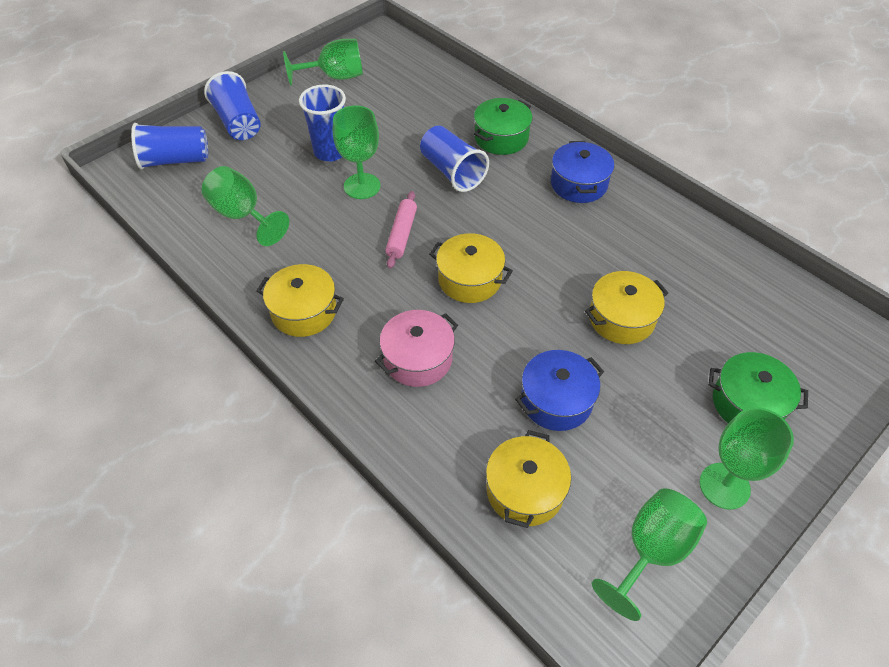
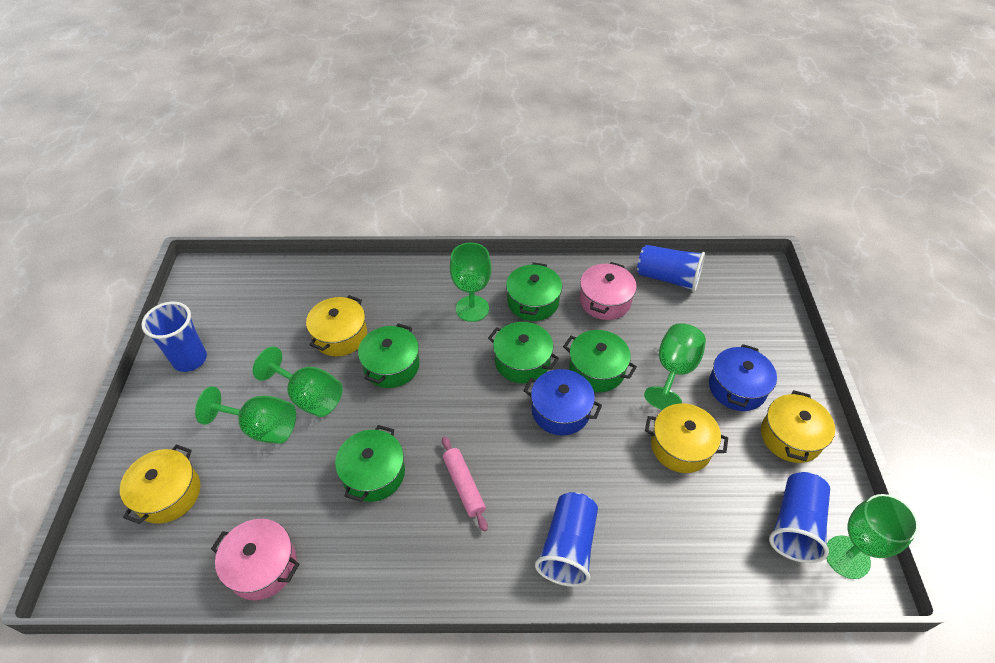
green pot: [474,98,533,155] [709,352,808,423] = 2 -> [335,425,405,502] [358,323,420,388] [488,322,559,383] [506,262,562,321] [563,330,637,392] = 5
pink pot: [375,310,458,387] = 1 -> [211,519,300,600] [580,262,637,320] = 2

